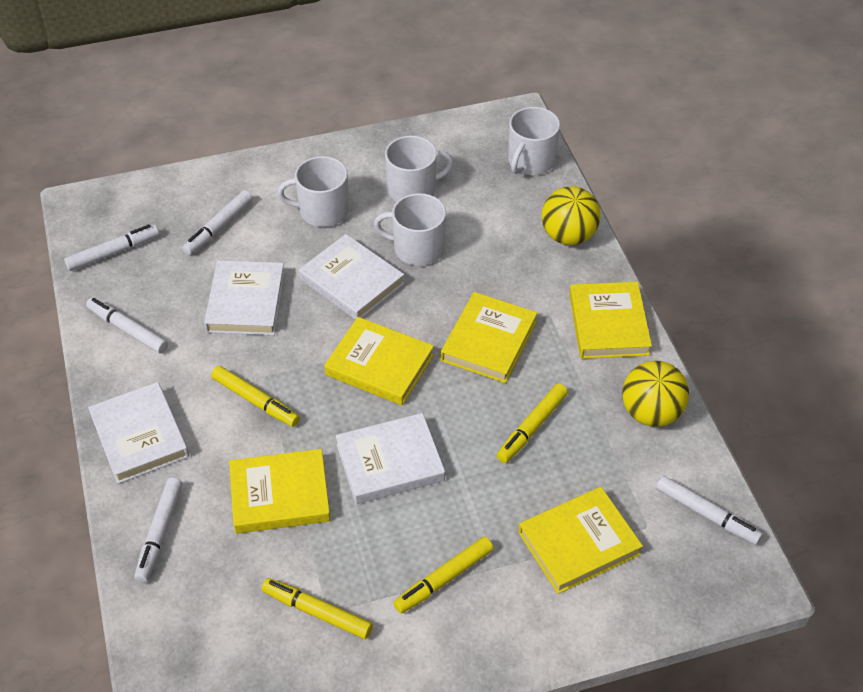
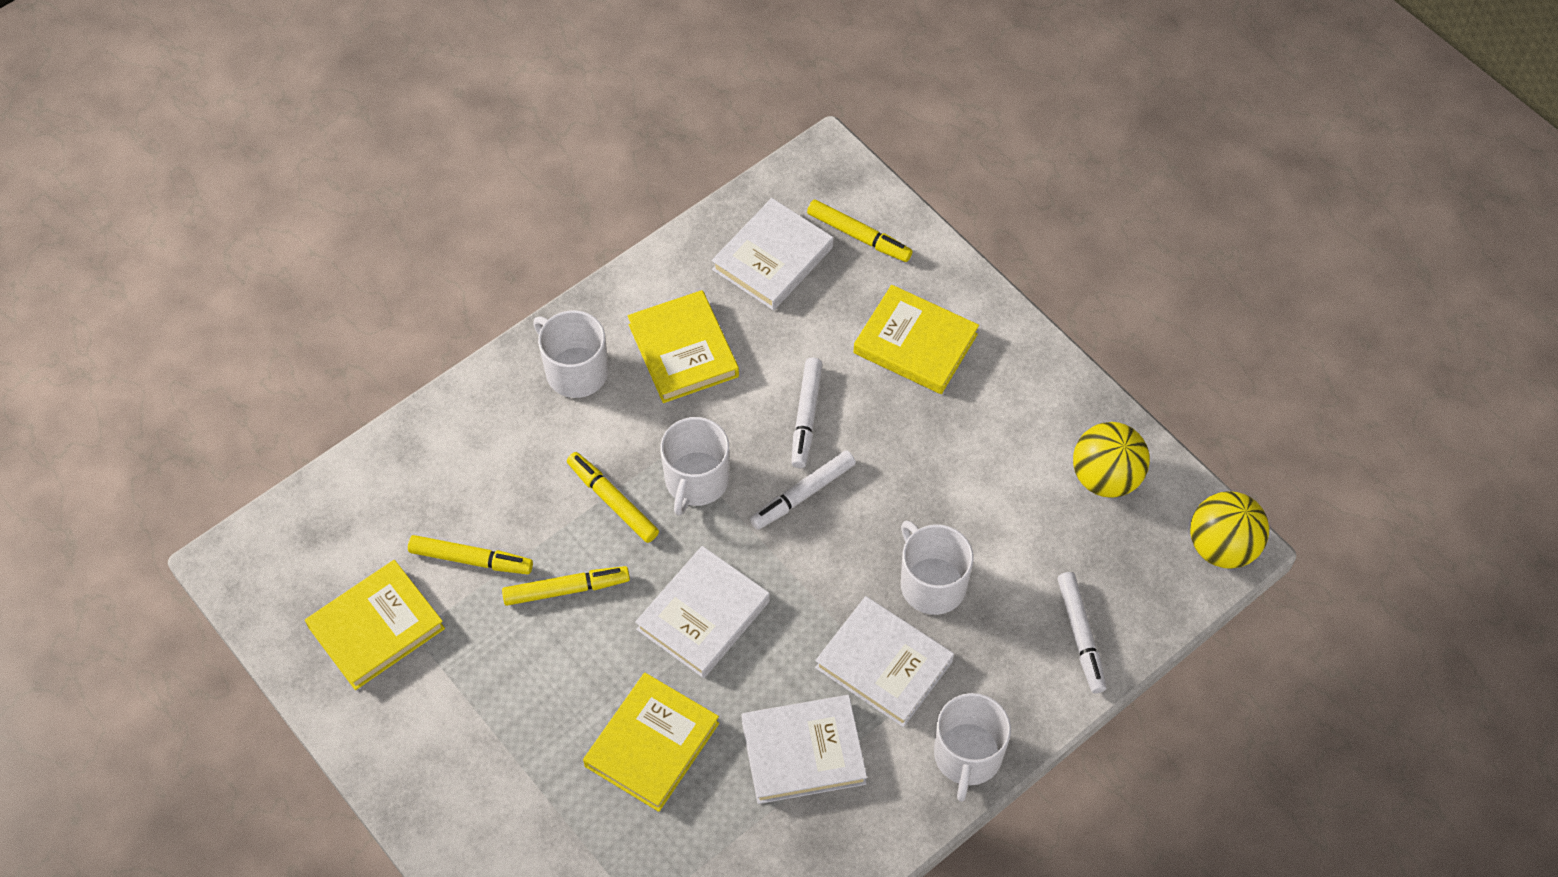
white marker: [64,224,159,271] [86,297,168,354] [134,478,183,583] [182,190,253,255] [656,476,763,545] = 5 -> [750,450,856,530] [791,358,822,468] [1057,572,1107,693] = 3
yellow book: [229,449,330,534] [324,317,434,405] [441,292,537,383] [519,487,643,594] [570,282,652,359] = 5 -> [305,560,445,690] [583,673,719,812] [628,290,739,403] [853,285,979,394] = 4

